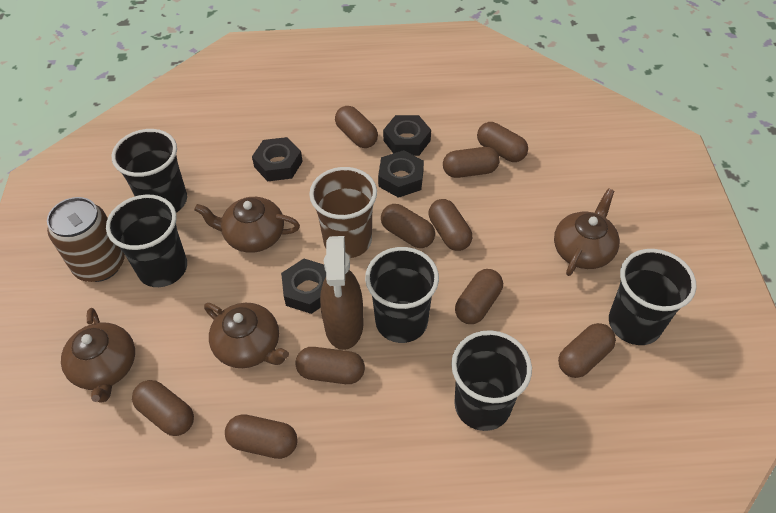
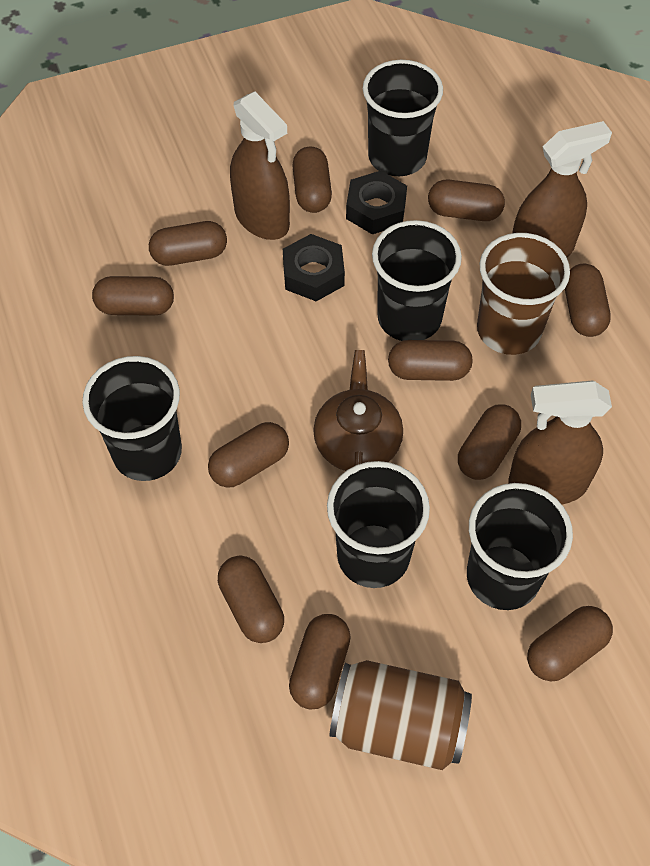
black nut: [252,137,303,181] [281,259,326,314] [378,150,424,198] [383,115,431,156] = 4 -> [283,234,345,301] [346,171,407,234] = 2
brown capsule: [132,380,194,436] [225,414,298,459] [295,347,365,384] [335,106,378,148] [381,204,435,248] [429,199,472,251] [443,147,500,178] [455,269,503,324] [477,122,528,162] [558,323,616,378] = 10 -> [92,276,174,316] [149,221,227,266] [208,422,289,488] [218,556,284,643] [289,614,351,709] [293,147,332,213] [388,340,473,381] [428,180,505,221] [458,404,521,480] [527,606,613,682] [565,263,611,337] = 11
brown spray bottle: [320,236,364,350] = 1 -> [230,92,290,240] [508,380,612,504] [512,121,612,257] = 3
brown teapot: [61,308,135,403] [194,197,300,253] [204,303,289,368] [554,188,620,276] = 4 -> [313,350,403,471] = 1

